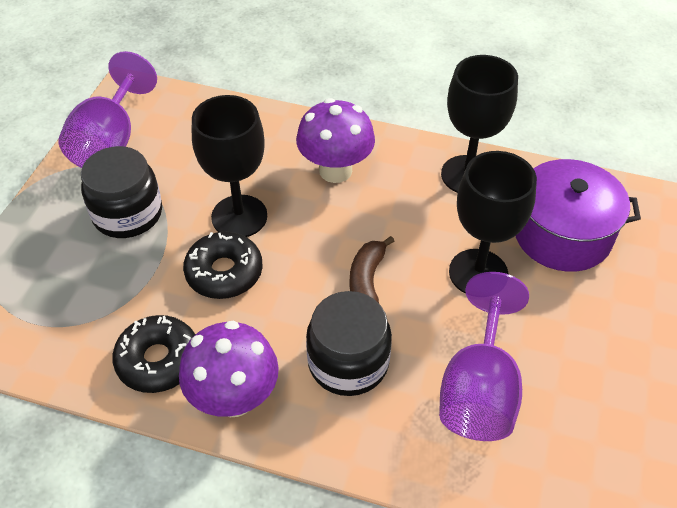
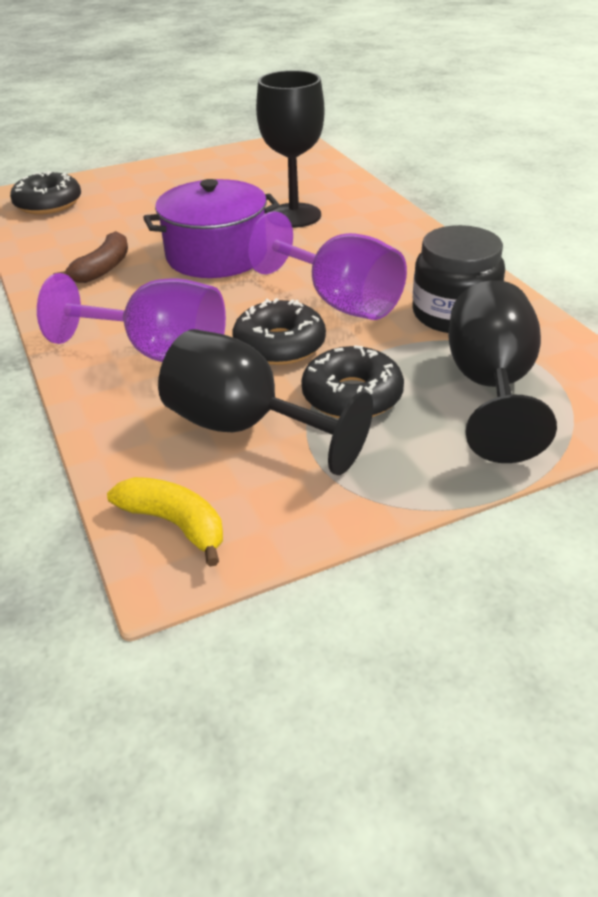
black donut: [112,315,196,393] [183,232,263,299] = 2 -> [10,171,81,214] [233,298,326,365] [301,345,404,418] = 3
black jar: [81,146,162,238] [306,291,392,396] = 2 -> [412,225,505,333] = 1
purple mushroom: [179,321,279,417] [296,98,375,183] = 2 -> none = 0
yellow banana: none = 0 -> [107,477,223,567] = 1

